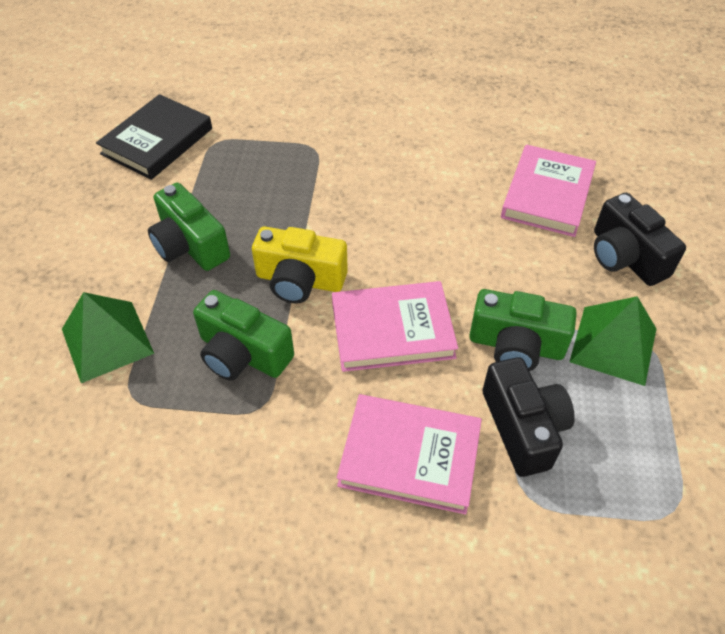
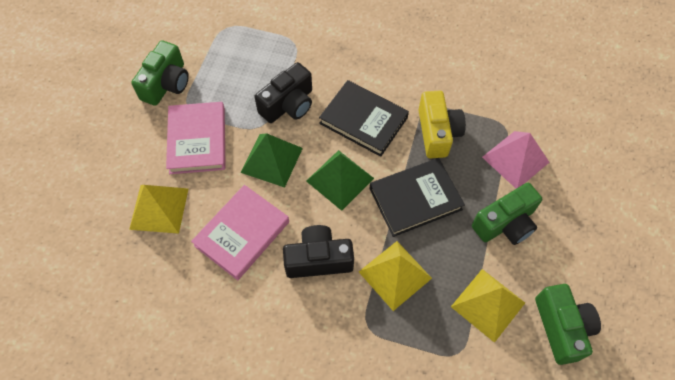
black book: [96,94,212,180] = 1 -> [319,80,409,157] [369,158,465,237] = 2
pink book: [332,281,458,372] [337,394,482,514] [501,145,596,237] = 3 -> [166,102,226,174] [191,185,289,280] = 2
pink pyramid: none = 0 -> [482,131,550,189] = 1
yellow pyramid: none = 0 -> [129,185,188,234] [359,241,432,311] [451,269,525,343] = 3

